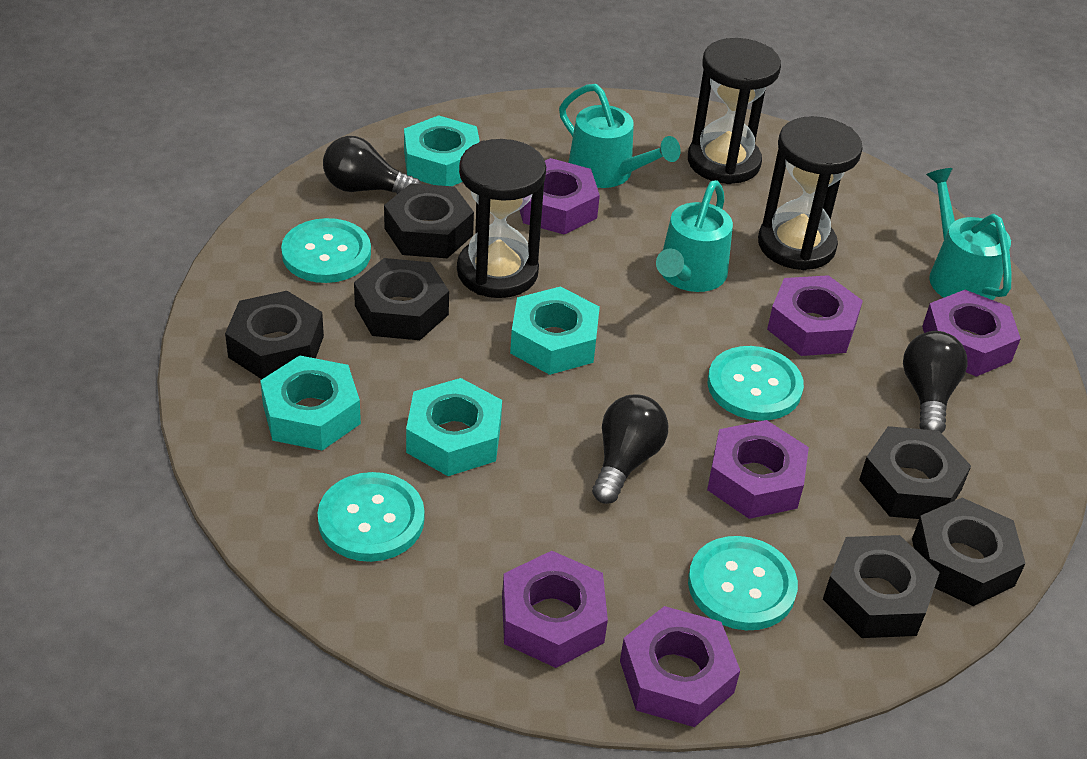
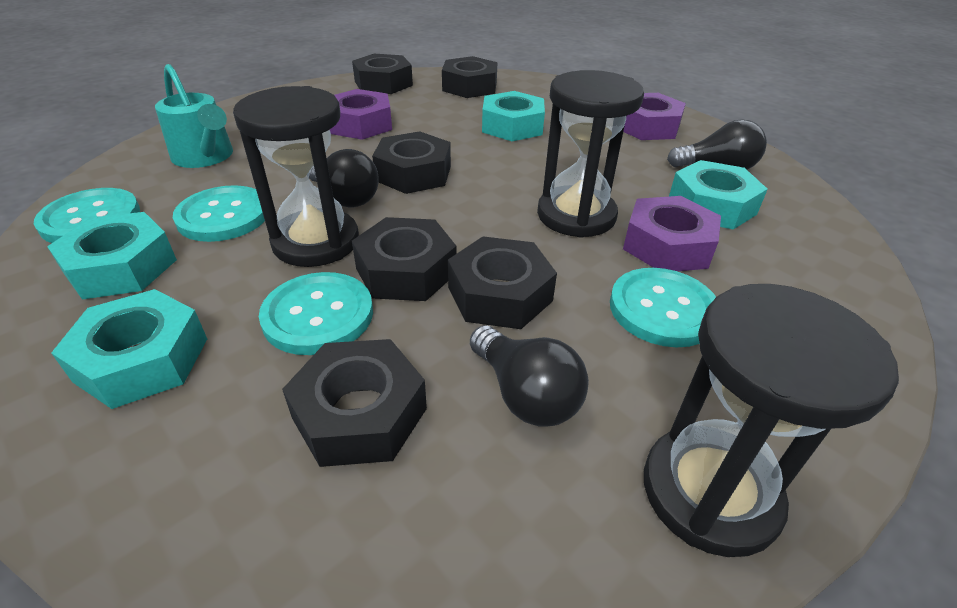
purple nut: [502,551,608,668] [520,158,600,235] [620,606,740,727] [707,420,809,519] [767,275,863,356] [922,290,1021,377] = 6 -> [330,89,392,140] [623,93,686,140] [623,196,721,271] = 3
turquoise watering can: [559,84,681,188] [656,180,733,292] [926,168,1012,300] = 3 -> [155,64,233,168] = 1

